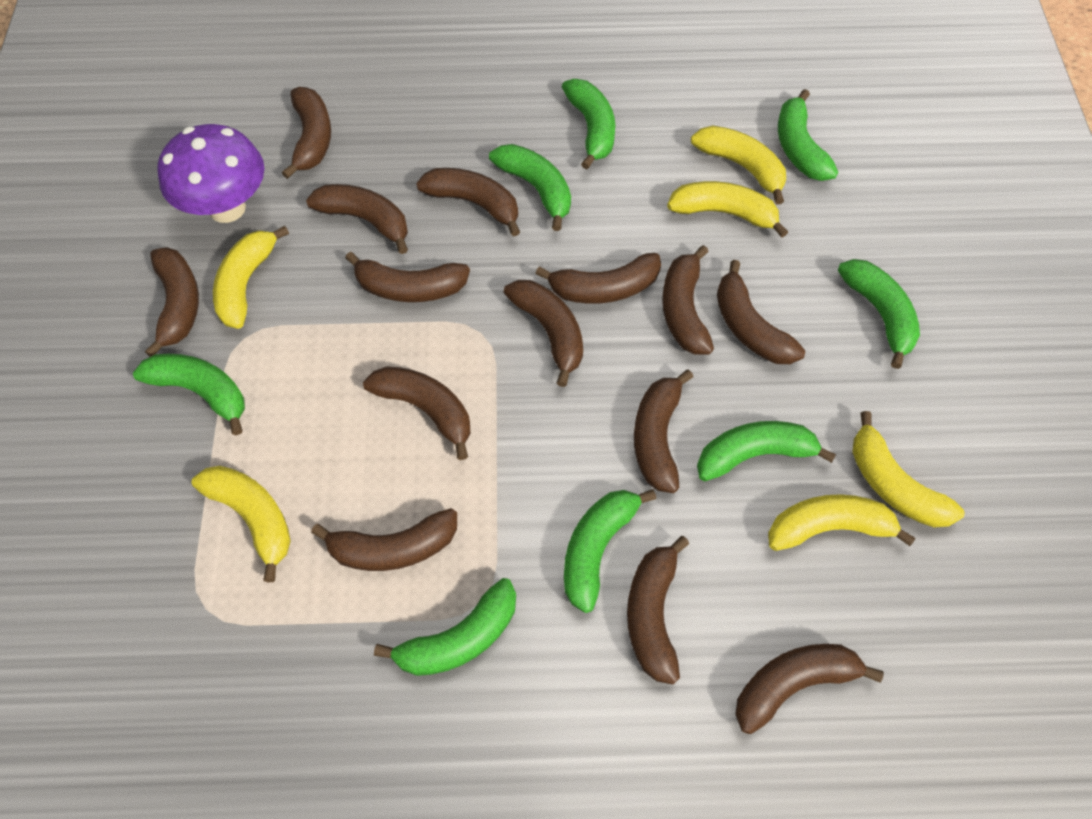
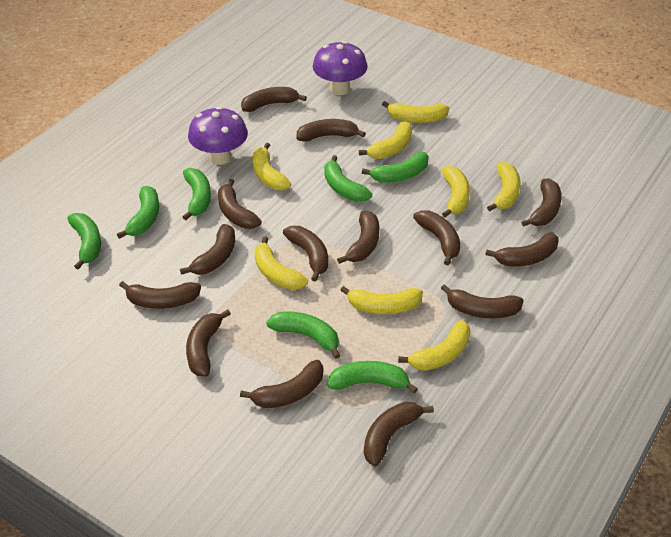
green banana: [133,354,245,435] [374,578,516,676] [489,144,571,231] [562,79,615,169] [564,489,656,613] [697,421,836,481] [778,89,838,181] [838,259,920,369] = 8 -> [67,213,101,270] [117,186,159,239] [183,168,211,220] [266,311,340,359] [324,155,372,202] [327,361,418,393] [362,152,429,183] = 7
purple mushroom: [158,124,264,223] = 1 -> [188,106,248,165] [313,41,367,95] = 2
yellow banana: [192,466,291,582] [213,226,289,329] [667,181,788,238] [691,126,786,204] [768,494,916,551] [852,411,965,527] = 6 -> [253,142,291,190] [254,236,308,290] [340,286,423,314] [359,121,412,159] [382,101,449,123] [398,320,471,371] [442,166,470,218] [487,162,521,211] = 8

